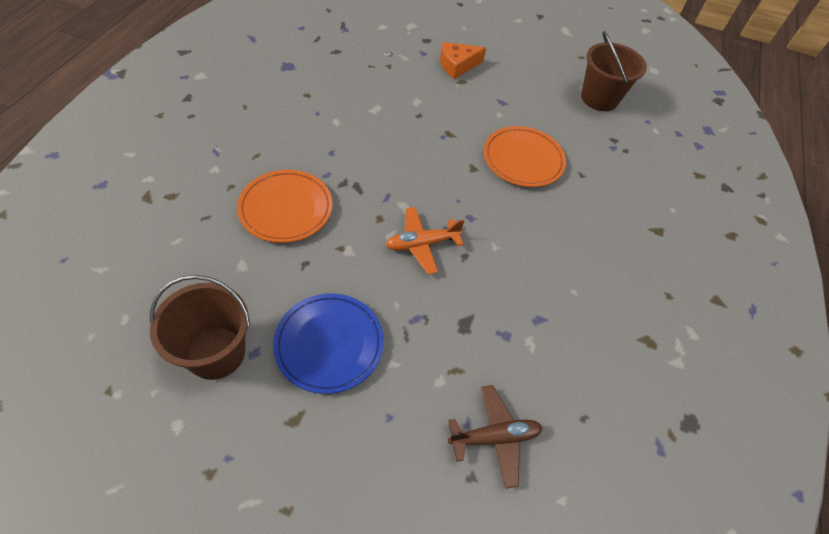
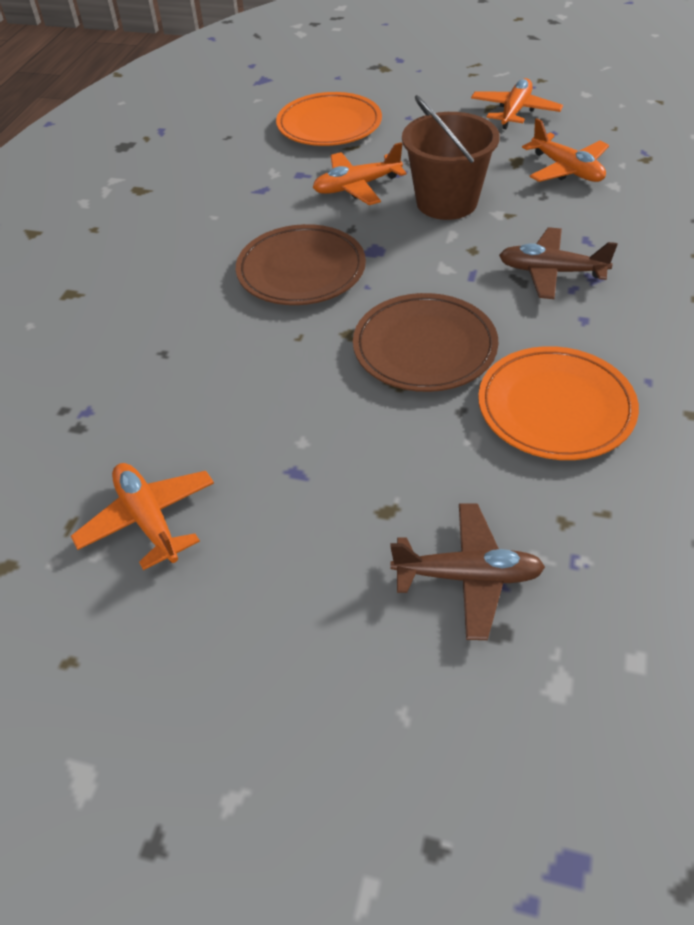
blue plate: [273,293,384,394] = 1 -> none = 0
brown bucket: [150,275,250,380] [581,31,647,111] = 2 -> [402,95,500,220] = 1
brown plane: [448,385,543,489] = 1 -> [390,504,545,640] [499,227,618,299] = 2
brown plate: none = 0 -> [236,224,366,305] [353,293,498,392] = 2
orange cheese: [440,42,486,79] = 1 -> none = 0
orange plane: [386,207,464,274] = 1 -> [71,463,214,570] [313,142,407,205] [471,78,563,129] [522,118,609,182] = 4

